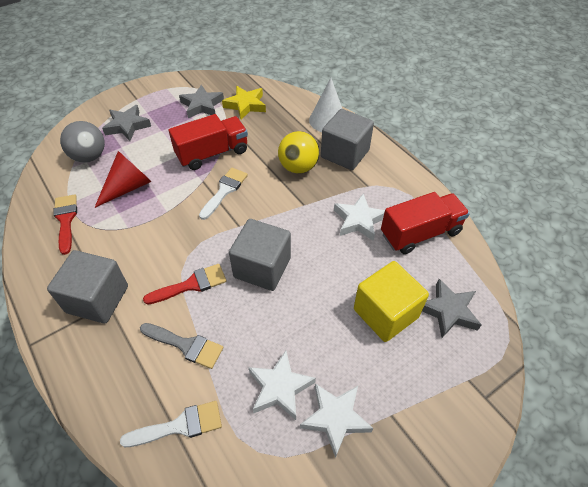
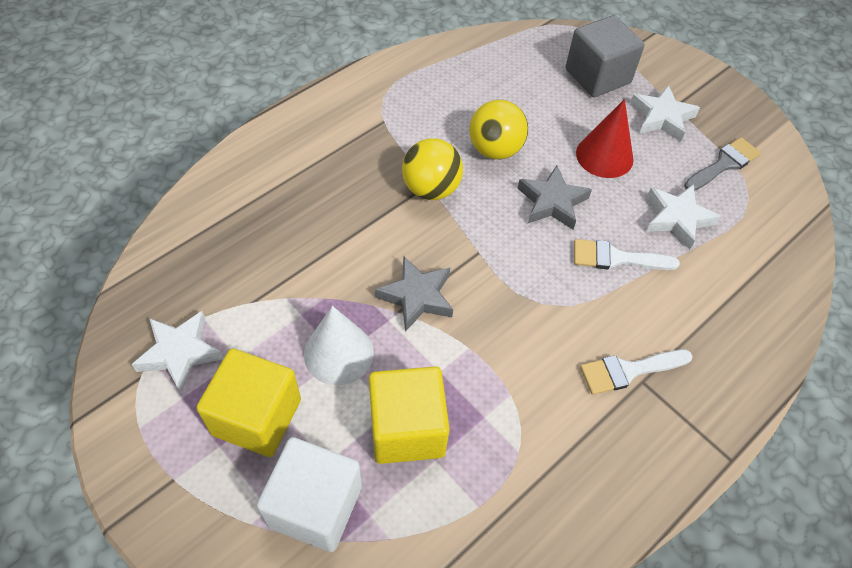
grey ball: [60,121,105,163] = 1 -> none = 0
grey cube: [47,250,128,324] [229,219,291,291] [321,109,374,170] = 3 -> [566,15,645,97] = 1
grey star: [102,105,151,141] [179,85,224,118] [422,279,482,338] = 3 -> [375,256,453,332] [517,165,592,230] = 2
red brush: [53,194,77,255] [143,264,226,305] = 2 -> none = 0
red truck: [168,114,248,170] [381,192,470,254] = 2 -> none = 0
white cube: none = 0 -> [257,437,362,552] = 1
yellow ball: [278,131,320,174] = 1 -> [402,138,463,200] [469,100,528,159] = 2
yellow cube: [354,261,429,342] = 1 -> [196,348,301,457] [369,366,450,464] = 2
yellow star: [222,86,266,120] = 1 -> none = 0

